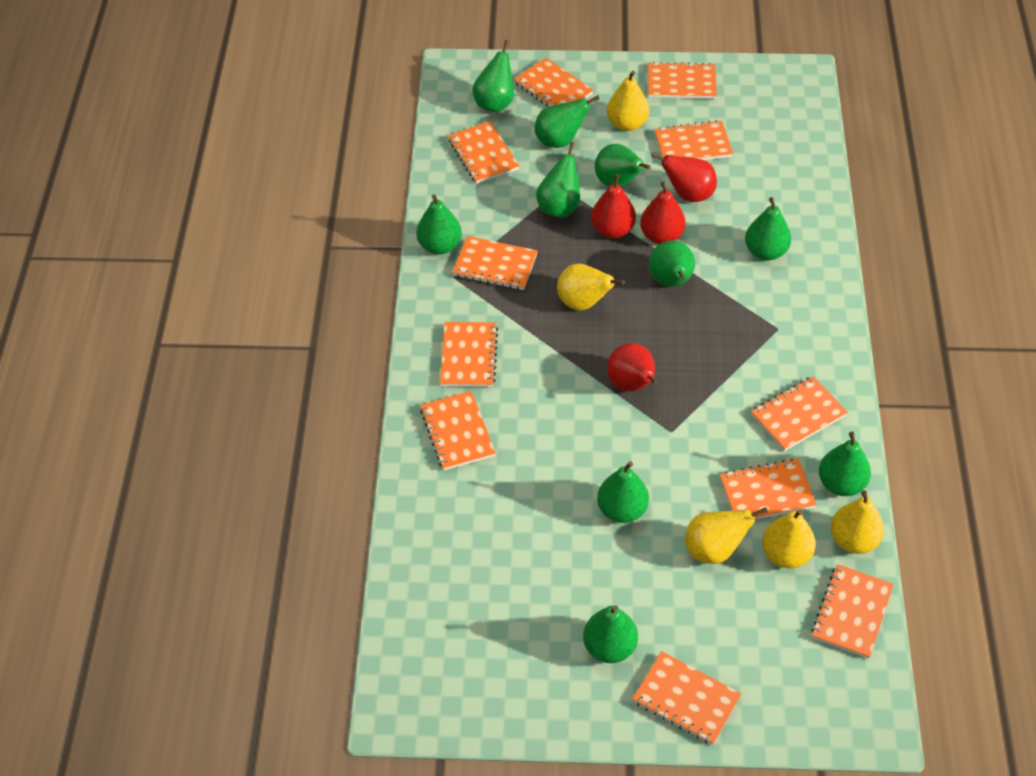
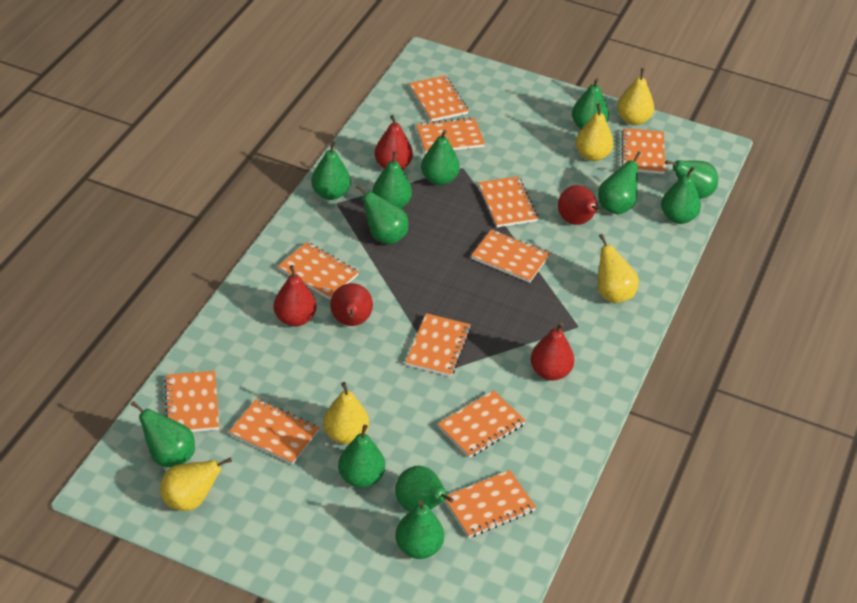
green pear: [416,194,462,254] [472,40,514,112] [535,95,599,148] [536,142,580,218] [583,605,638,663] [595,144,651,187] [597,461,649,523] [649,240,695,287] [745,197,791,261] [819,432,871,496] = 10 -> [130,401,195,468] [311,141,351,200] [338,424,385,488] [356,184,408,244] [373,151,412,208] [395,466,454,512] [395,500,444,559] [421,130,460,185] [572,78,609,129] [598,151,641,215] [661,167,701,224] [665,160,718,199] = 12
red pear: [591,174,636,239] [607,343,658,392] [640,181,686,244] [651,153,717,202] = 4 -> [273,265,316,327] [330,283,373,326] [374,115,413,170] [531,322,575,381] [558,185,600,225] = 5

